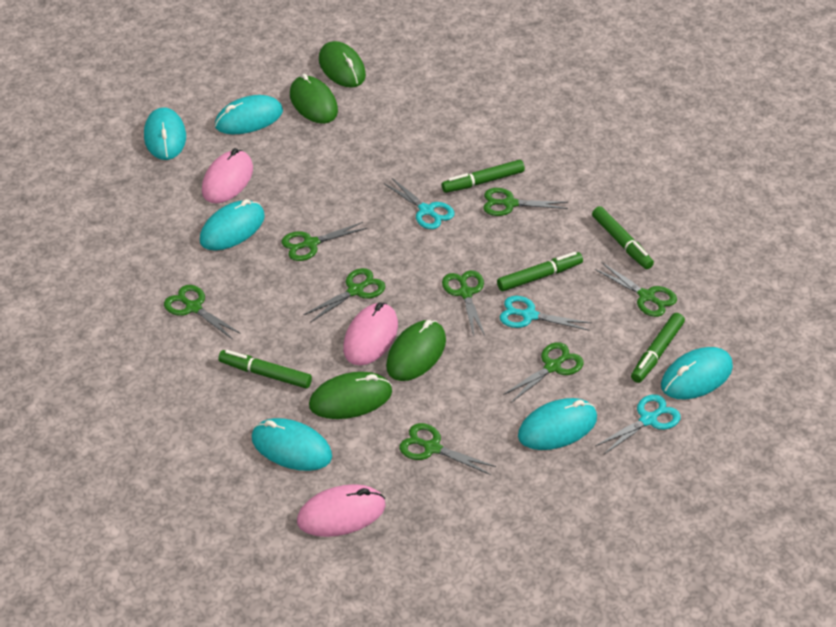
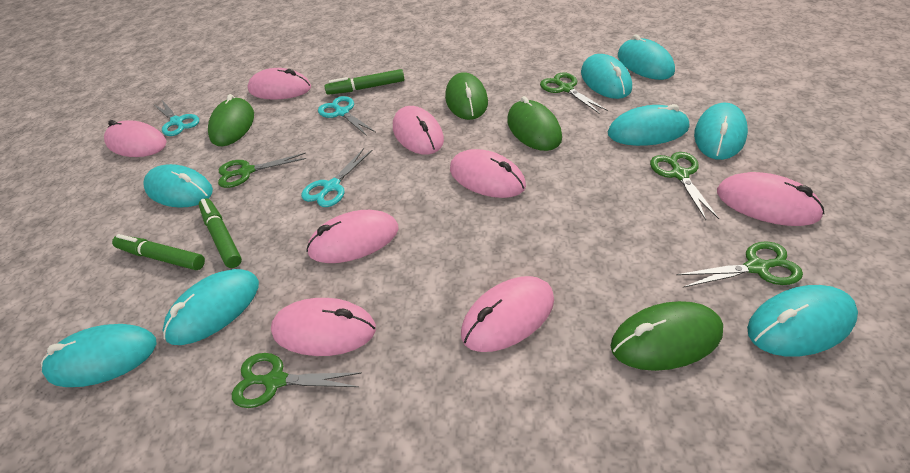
green marker: [218,350,312,389] [442,160,525,193] [497,252,583,291] [592,206,654,269] [631,313,685,383] = 5 -> [112,234,205,270] [199,198,242,268] [324,69,404,95] = 3
green scissors: [164,285,241,340] [282,222,367,261] [304,268,385,322] [399,423,496,475] [442,270,485,336] [483,188,568,216] [503,342,584,403] [595,263,677,317] = 8 -> [218,153,306,188] [232,353,362,408] [540,72,608,113] [650,152,719,220] [676,241,803,288] = 5
pink mouse: [202,148,253,204] [297,484,386,537] [343,302,398,365] = 3 -> [104,120,167,157] [248,68,311,100] [271,298,376,356] [306,210,399,263] [393,106,444,155] [450,149,526,198] [461,276,554,352] [717,172,825,226] = 8
turquoise mouse: [144,107,186,160] [200,199,265,251] [215,95,283,134] [252,418,332,471] [518,398,597,450] [661,347,733,399] = 6 -> [41,324,157,387] [143,164,213,208] [162,269,259,345] [581,54,632,99] [608,104,689,146] [618,35,675,80] [694,103,748,160] [747,285,858,357] = 8

